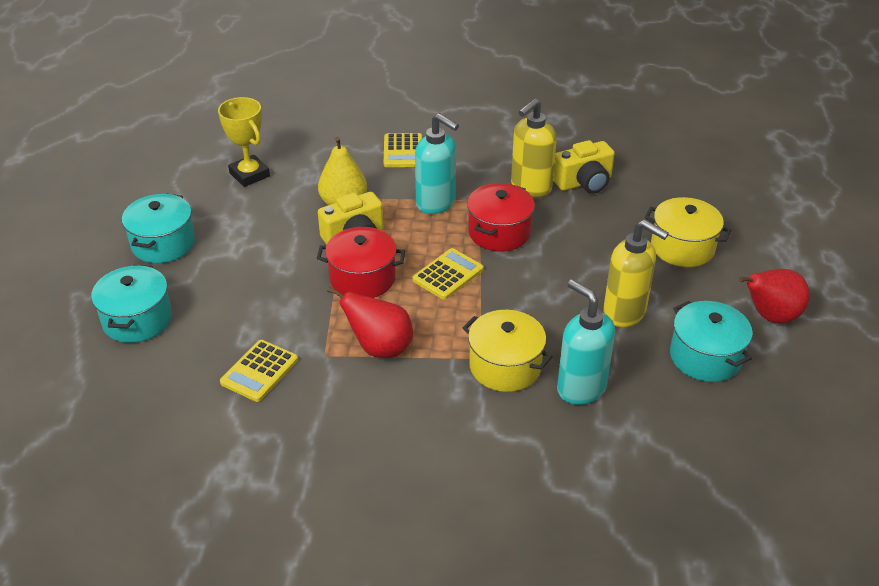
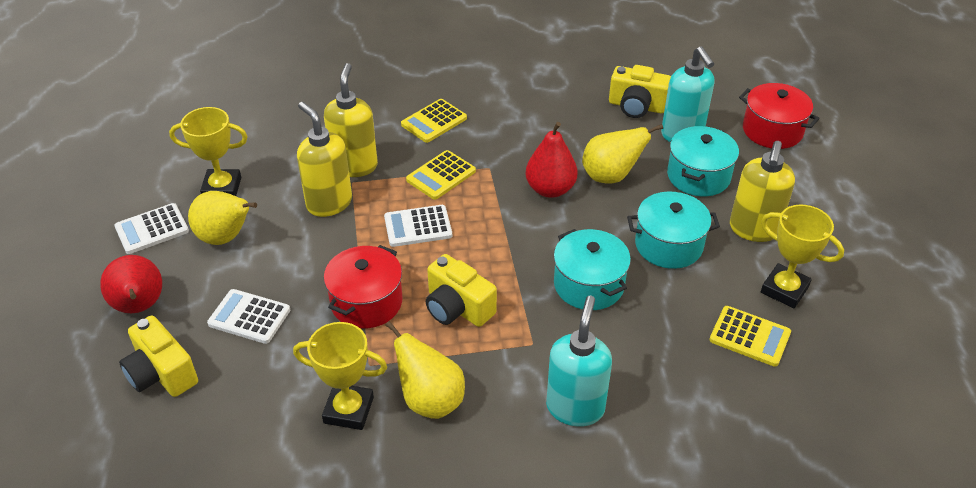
white calculator: none = 0 -> [114,203,189,254] [207,289,290,344] [384,205,452,247] = 3
yellow camera: [318,192,383,245] [553,140,615,194] = 2 -> [119,315,198,397] [426,254,497,327] [609,65,671,118] = 3
yellow pear: [318,137,367,205] = 1 -> [188,191,257,245] [385,321,465,419] [582,124,663,183] = 3
yellow pot: [462,310,553,392] [645,197,731,267] = 2 -> none = 0
yellow soap dispenser: [511,98,557,197] [603,220,669,327] = 2 -> [297,102,352,217] [324,63,378,177] [730,141,795,242] = 3
yellow trophy: [218,97,270,187] = 1 -> [169,107,248,196] [293,322,387,430] [761,205,844,308] = 3

